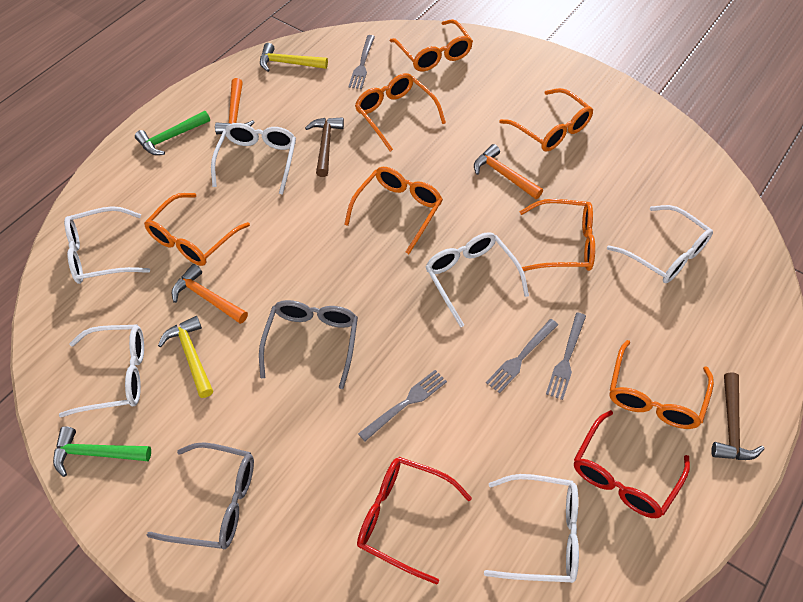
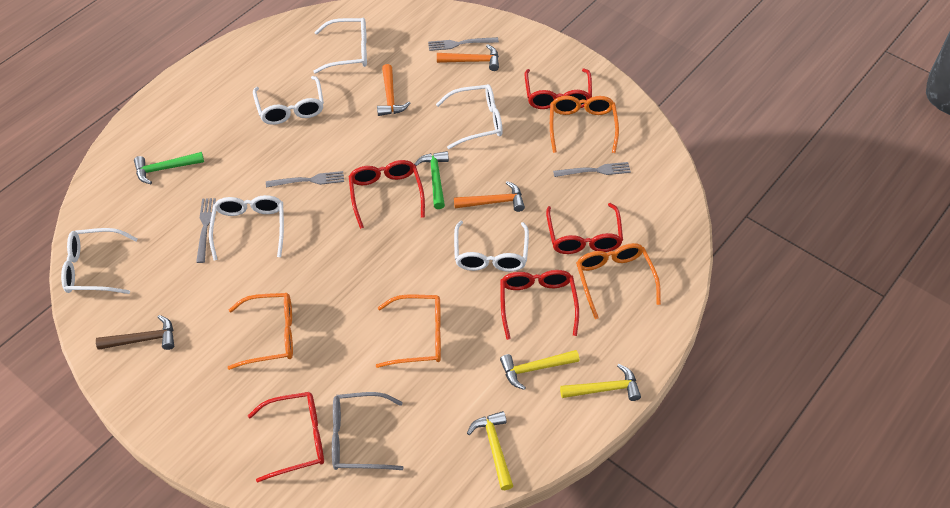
brown hammer: [305,117,344,177] [711,372,764,460] = 2 -> [96,315,174,350] = 1
grey glasses: [147,442,254,549] [259,300,358,389] = 2 -> [332,392,404,470] = 1
orange glasses: [144,193,250,266] [344,167,443,254] [355,73,446,151] [390,19,473,72] [499,88,593,152] [519,199,595,271] [609,340,714,429] = 7 -> [228,293,293,370] [376,295,441,368] [550,96,619,153] [576,243,661,319] = 4
red glasses: [357,457,472,585] [574,410,690,518] = 2 -> [248,392,324,482] [348,160,425,229] [500,270,579,340] [525,69,592,109] [546,203,623,254] = 5
yellow hammer: [158,316,213,398] [260,43,328,72] = 2 -> [467,411,513,490] [500,350,579,390] [560,364,641,401] = 3

